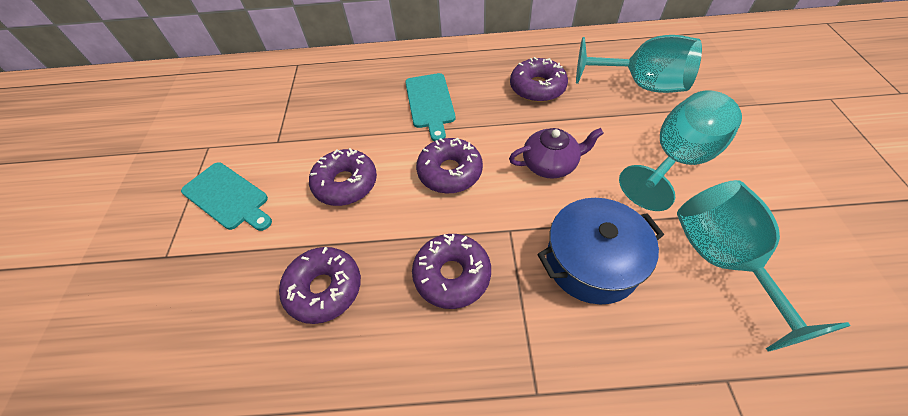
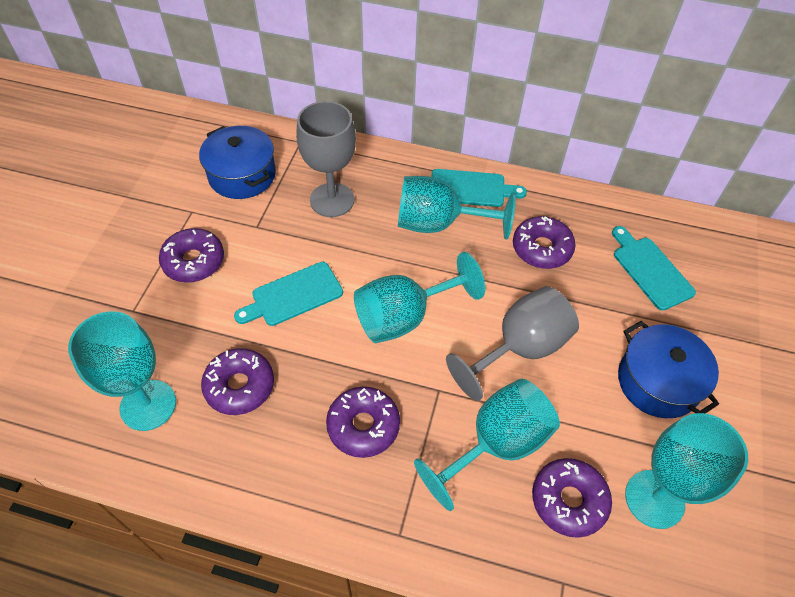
blue pot: [537,198,664,304] = 1 -> [199,126,276,199] [618,321,719,418] = 2
grey goblet: none = 0 -> [296,101,356,217] [446,286,579,401] = 2
purple teapot: [509,128,604,179] = 1 -> none = 0
turquoise cutting board: [181,162,272,231] [405,73,456,141] = 2 -> [234,262,343,326] [431,169,527,207] [612,226,696,310] = 3
turquoise goblet: [576,35,702,93] [619,90,742,211] [677,180,851,352] = 3 -> [68,311,176,431] [354,252,485,343] [398,176,516,239] [414,379,560,511] [625,413,748,529] = 5

